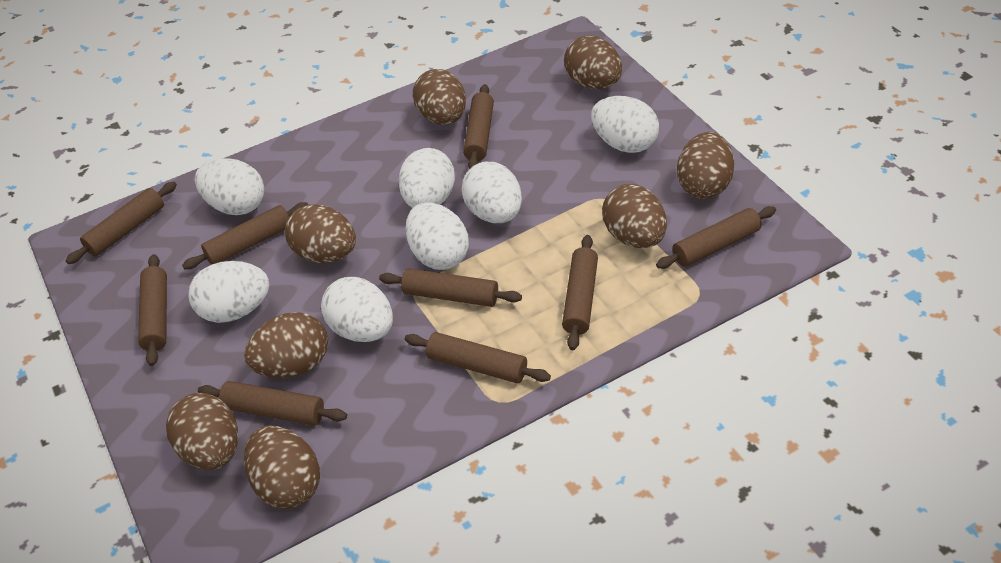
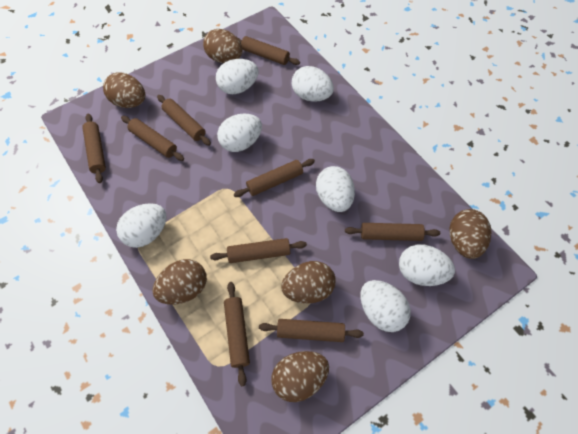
brown egg: [166,393,238,470] [244,312,328,378] [244,426,320,509] [285,205,356,263] [413,69,466,125] [564,35,622,89] [602,184,667,248] [677,132,734,199] = 8 -> [103,73,145,108] [152,259,207,305] [203,29,243,63] [271,351,329,402] [281,261,336,304] [450,209,492,259] = 6

